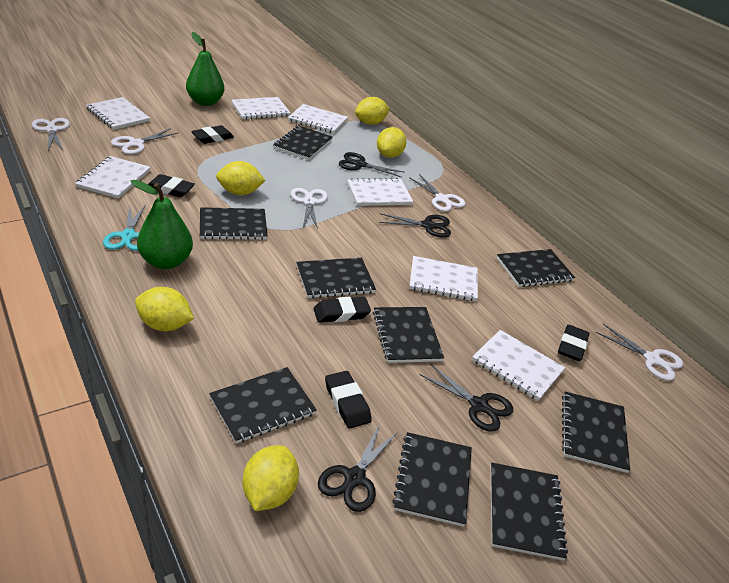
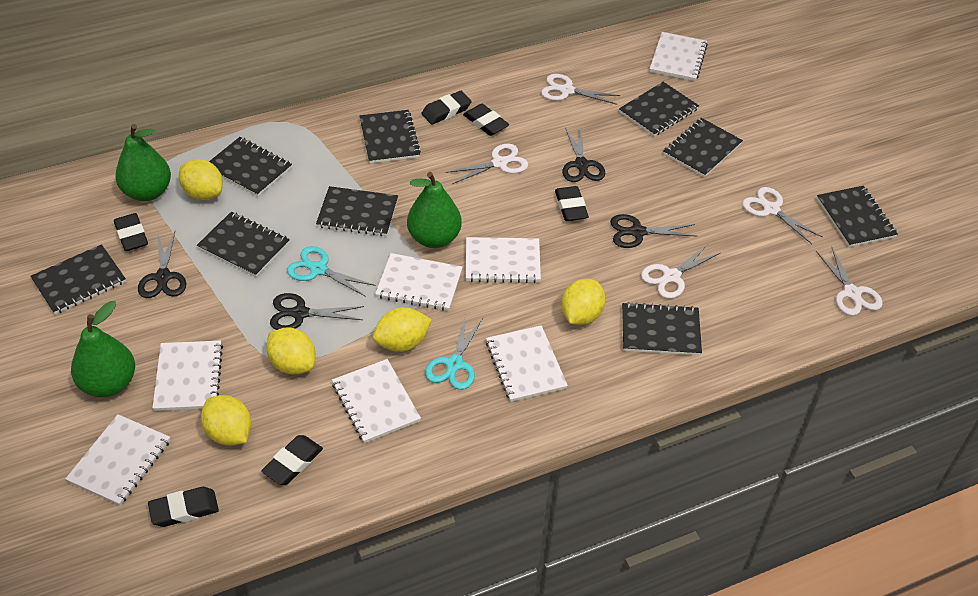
black eraser: [148,174,195,197] [191,125,234,144] [313,297,371,323] [325,371,372,428] [558,325,589,361] = 5 -> [114,213,148,251] [148,487,219,527] [261,435,323,485] [421,91,472,125] [463,104,509,136] [555,186,589,221] = 6
green pear: [131,180,193,269] [186,32,224,106] = 2 -> [71,301,135,397] [115,124,171,201] [407,172,462,248] = 3
turquoise scissors: [103,204,146,251] = 1 -> [287,246,376,297] [425,314,483,390] = 2

